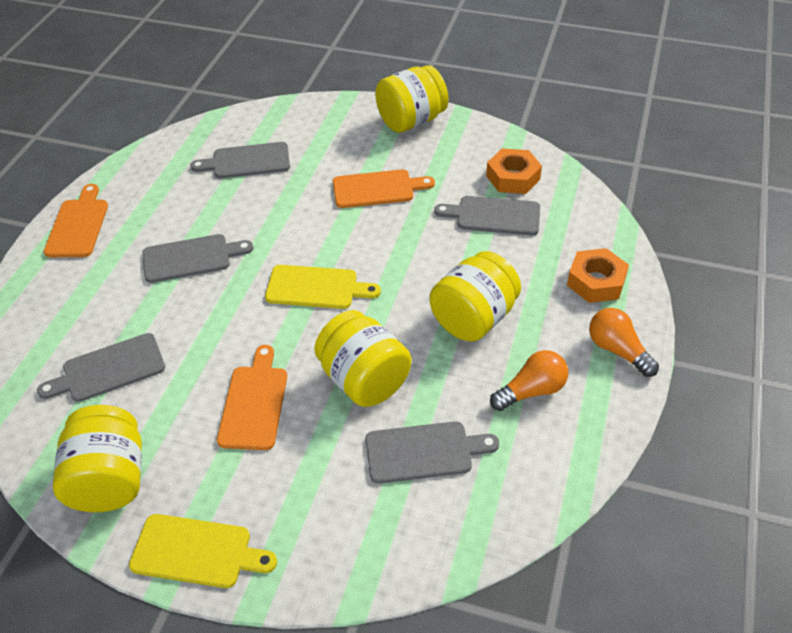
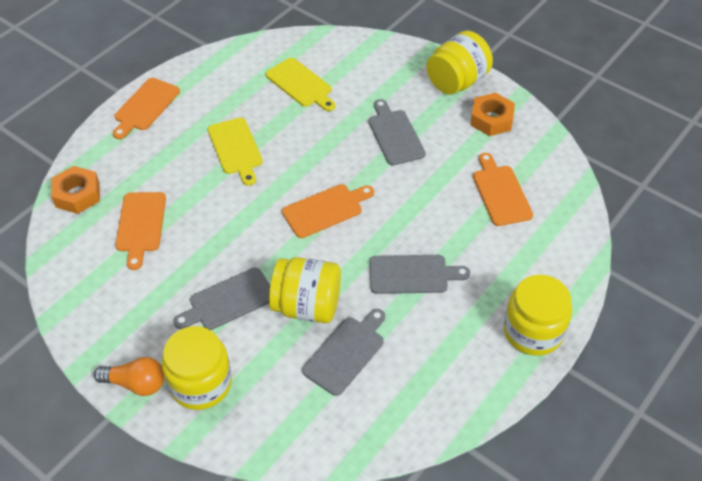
grey cutting board: [37,333,165,402] [142,234,253,283] [190,142,290,178] [366,421,499,484] [434,196,540,236] = 5 -> [173,268,270,330] [302,309,385,396] [368,99,426,165] [369,255,470,294] = 4
orange cutting board: [44,184,108,257] [217,345,287,450] [333,169,435,208] = 3 -> [113,78,180,139] [115,192,166,270] [282,184,374,238] [473,153,533,226] = 4
orange light bulb: [490,350,568,411] [589,308,659,377] = 2 -> [94,357,164,396] = 1

